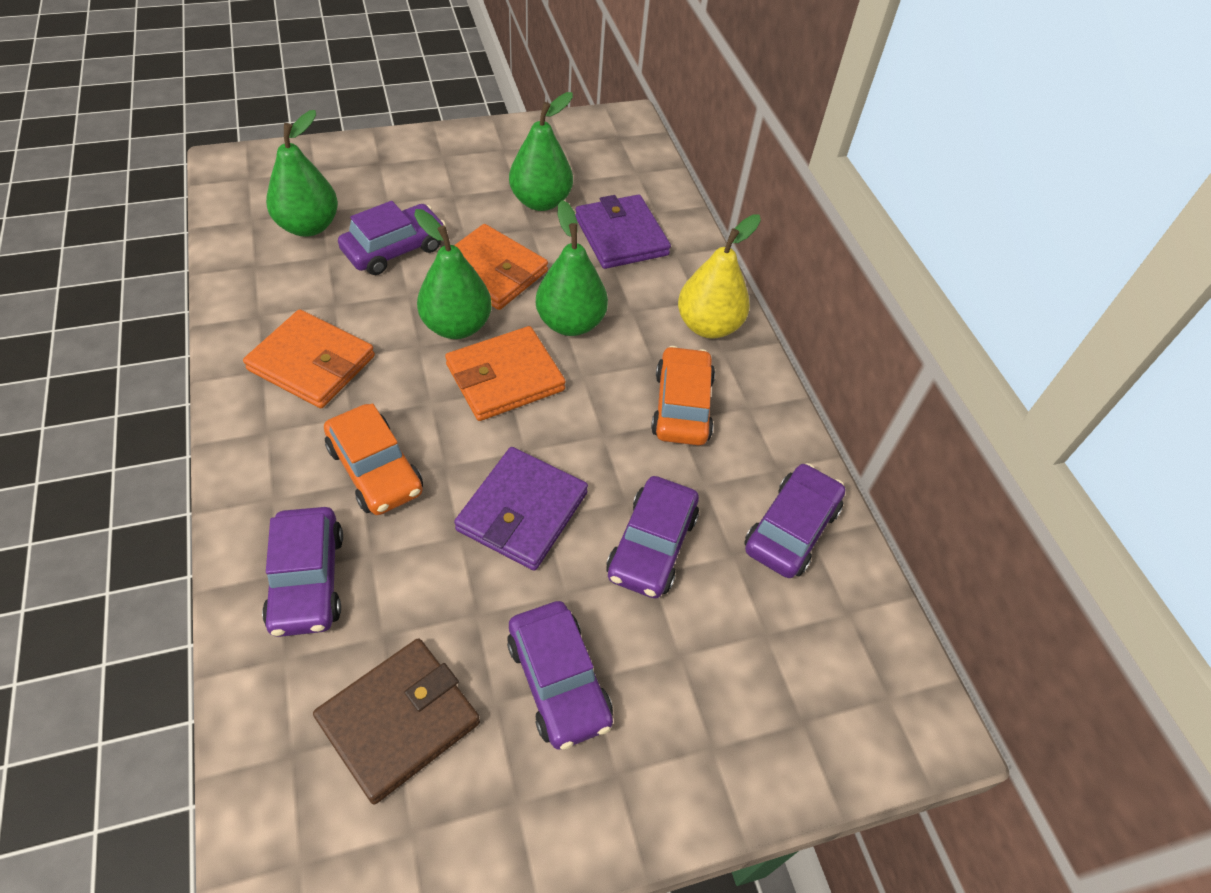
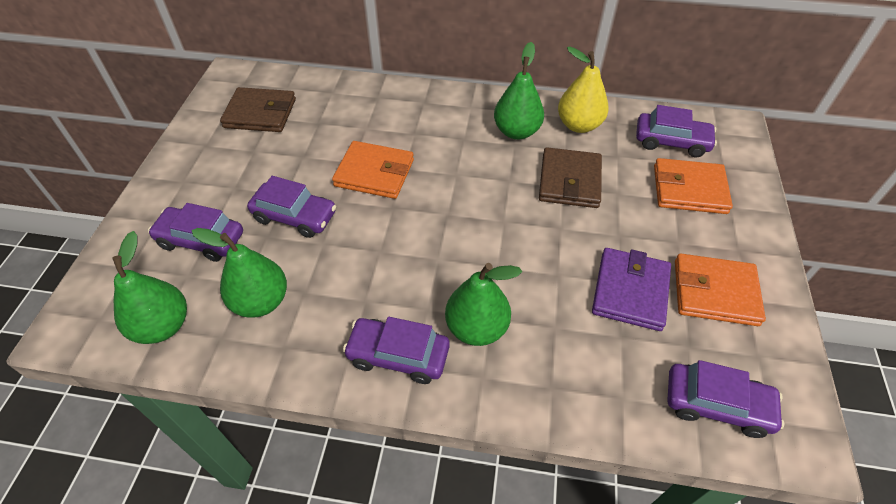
brown wallet: [313,638,480,804] = 1 -> [220,87,296,132] [539,147,602,208] = 2
orange car: [324,403,423,515] [651,346,715,445] = 2 -> none = 0
purple wallet: [454,447,588,571] [575,195,671,269] = 2 -> [592,248,671,331] = 1

